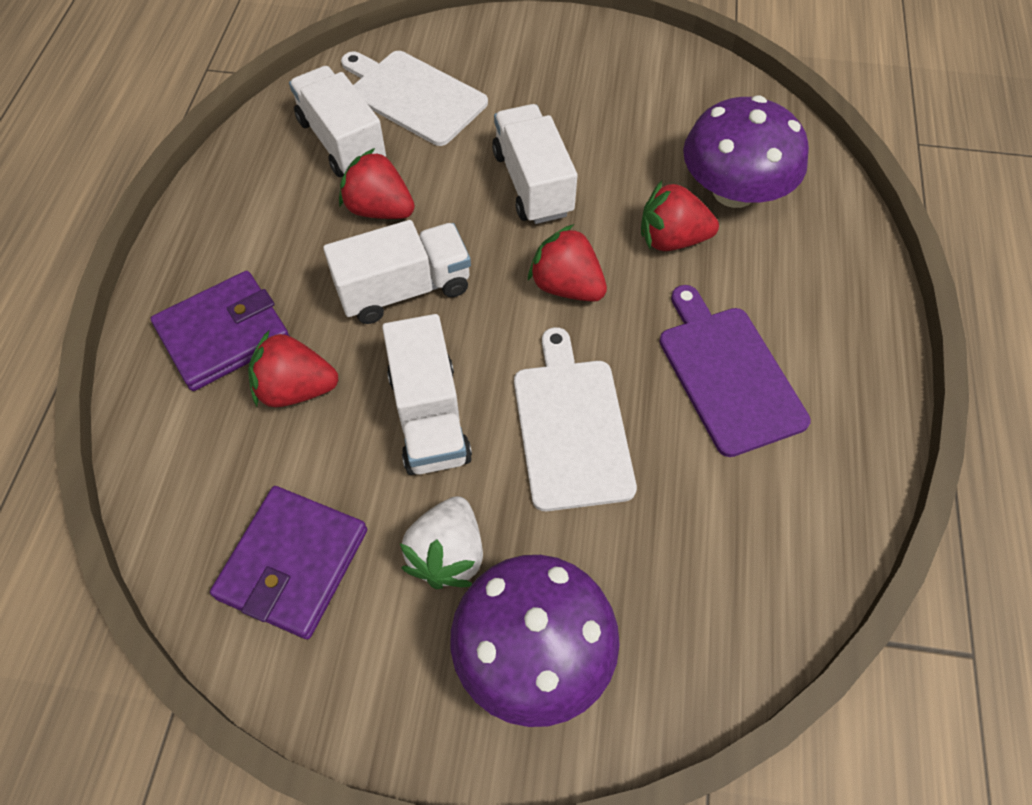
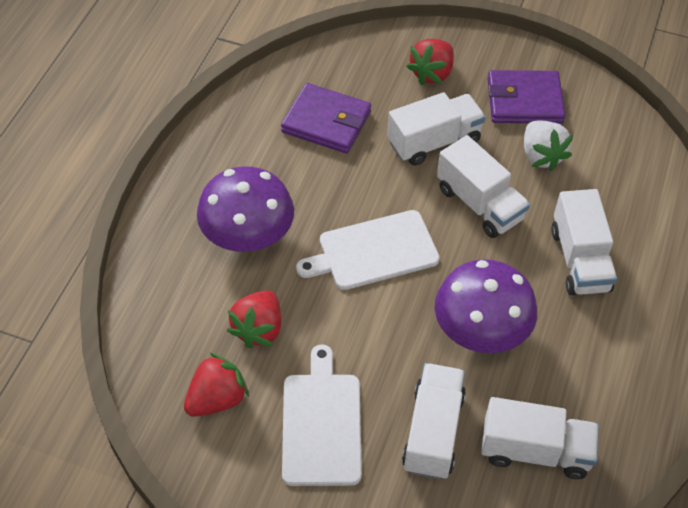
purple cutting board: [659,285,811,457] = 1 -> none = 0
red strawberry: [248,329,339,407] [339,148,415,219] [528,224,607,302] [641,181,719,251] = 4 -> [184,353,249,417] [227,290,281,348] [406,39,454,85] = 3
white truck: [289,66,386,177] [323,220,471,324] [382,314,472,475] [492,104,578,224] = 4 -> [387,92,486,166] [402,363,466,480] [437,135,530,238] [481,397,599,479] [551,189,617,295] = 5

